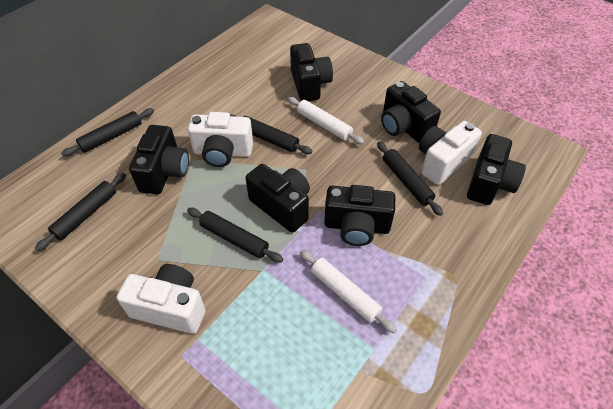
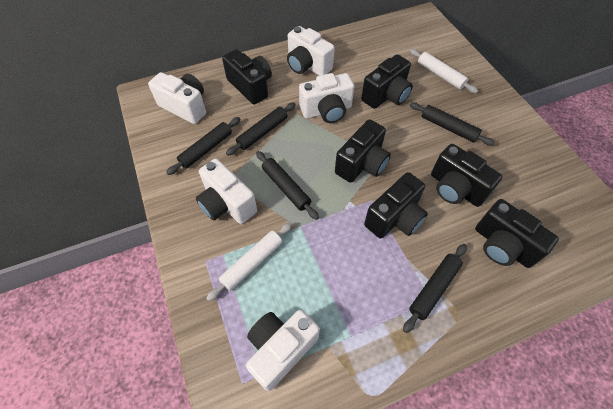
white camera: [117,264,206,334] [188,112,253,167] [419,121,482,185] = 3 -> [148,72,206,124] [196,159,257,224] [246,310,320,391] [287,26,335,76] [299,73,354,123] = 5

